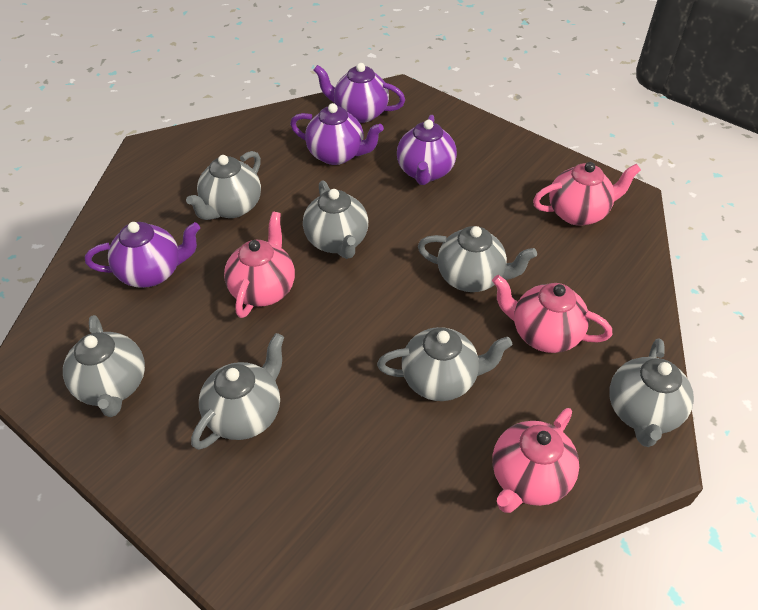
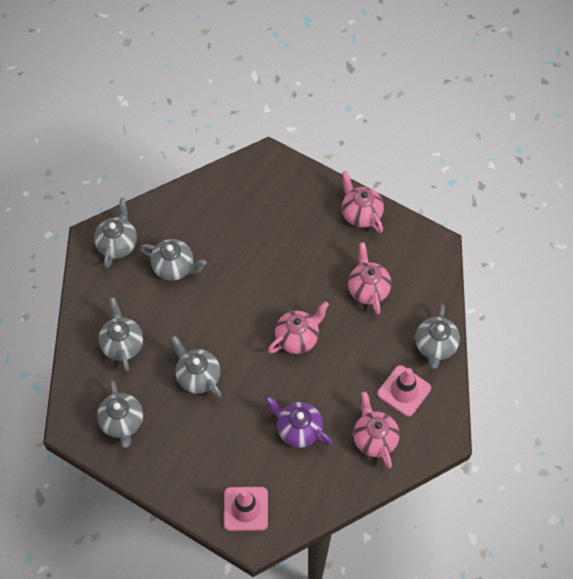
grey teapot: [63,315,145,417] [186,151,261,220] [191,333,284,450] [303,180,368,259] [377,327,512,401] [418,226,537,292] [609,338,694,447] = 7 -> [94,198,137,268] [97,380,143,448] [99,297,143,371] [139,239,206,281] [171,335,222,398] [415,304,460,369] = 6
pink traffic cone: none = 0 -> [224,487,268,531] [377,365,431,417] = 2
purple teapot: [85,222,200,288] [290,103,384,165] [314,63,405,123] [397,115,457,185] = 4 -> [265,396,332,448] = 1

